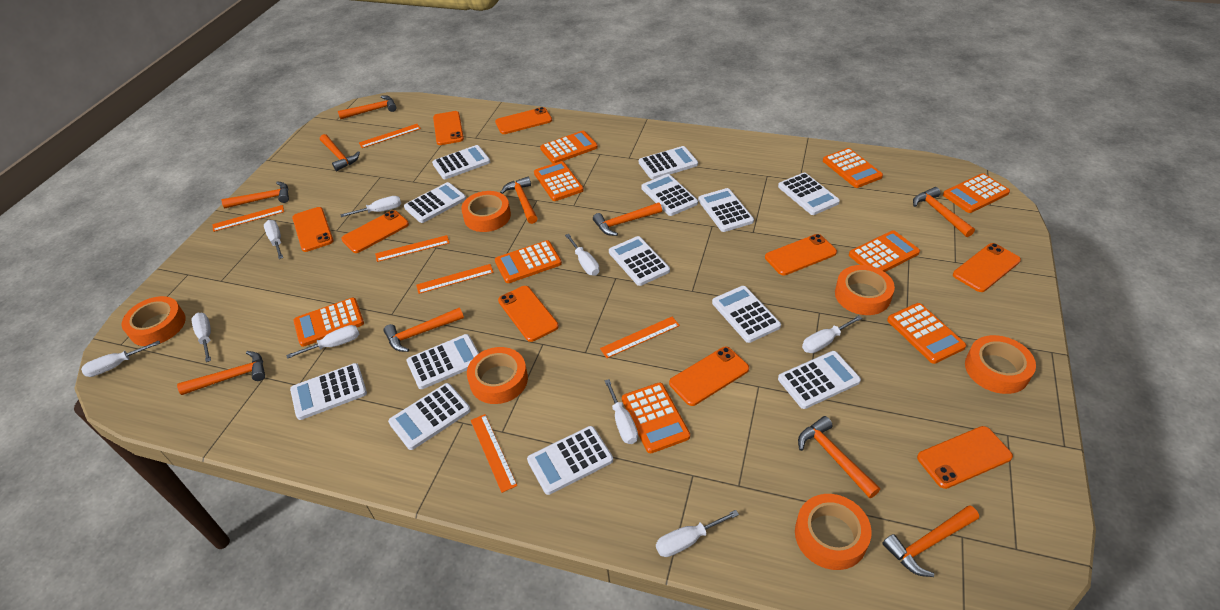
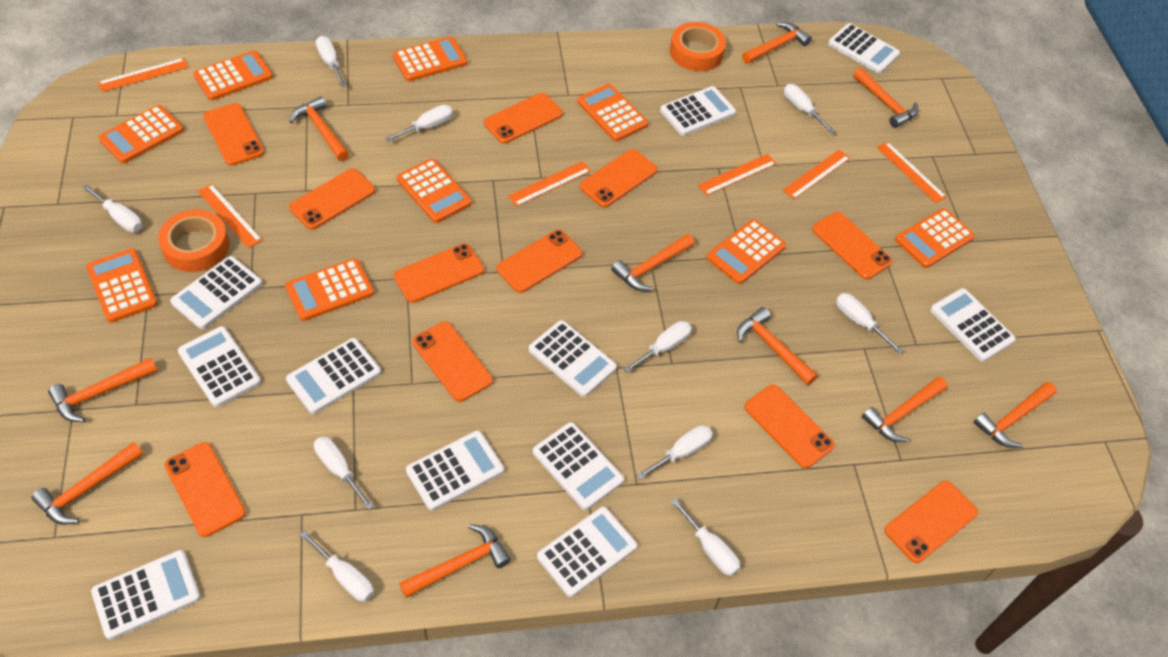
orange phone: [292,207,333,252] [341,210,409,253] [433,111,464,145] [495,107,552,134] [498,286,559,342] [669,347,749,406] [765,234,837,276] [917,426,1013,489] [953,243,1021,292] = 9 -> [164,442,246,537] [203,103,264,166] [289,168,375,230] [393,243,484,303] [412,321,493,402] [484,93,563,144] [496,230,582,293] [579,149,657,208] [744,384,835,468] [812,212,892,280] [884,481,978,563] = 11
orange tape: [122,296,186,346] [461,191,511,232] [467,347,528,404] [795,494,872,570] [835,265,895,315] [965,335,1036,394] = 6 -> [158,210,229,272] [670,22,726,71] = 2
white calculator: [290,363,367,420] [388,383,471,450] [404,182,466,223] [407,334,479,389] [432,145,490,179] [527,426,613,495] [609,236,670,286] [639,146,698,179] [641,174,698,216] [698,188,754,232] [712,286,781,343] [778,173,840,215] [778,351,861,409] = 13 -> [91,550,201,640] [170,256,262,329] [178,326,261,407] [286,338,381,414] [406,431,504,511] [529,320,617,397] [533,422,624,510] [537,507,637,597] [660,86,736,136] [828,23,900,74] [930,288,1016,362] = 11
white screwdriver: [81,341,160,377] [191,313,211,362] [264,220,283,259] [286,325,359,359] [340,196,401,217] [565,234,600,276] [604,379,638,444] [656,510,739,557] [802,315,862,353] = 9 -> [82,185,142,232] [300,530,374,602] [314,436,374,510] [316,36,346,87] [385,105,453,142] [624,321,692,373] [637,425,713,480] [670,498,740,576] [784,84,835,133] [836,293,903,354] = 10

